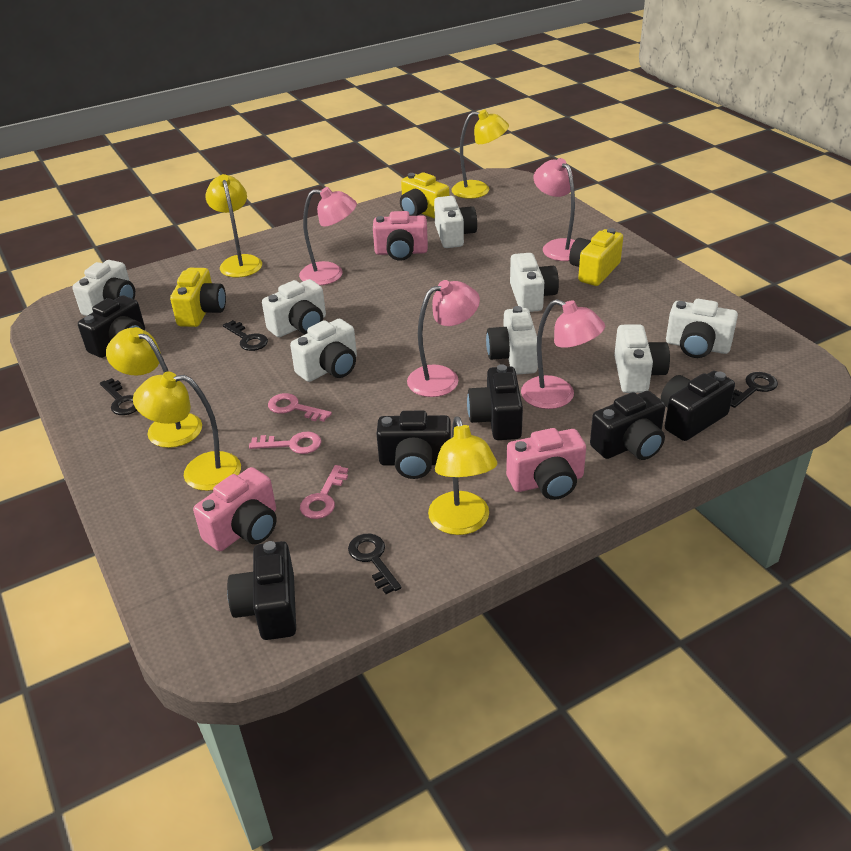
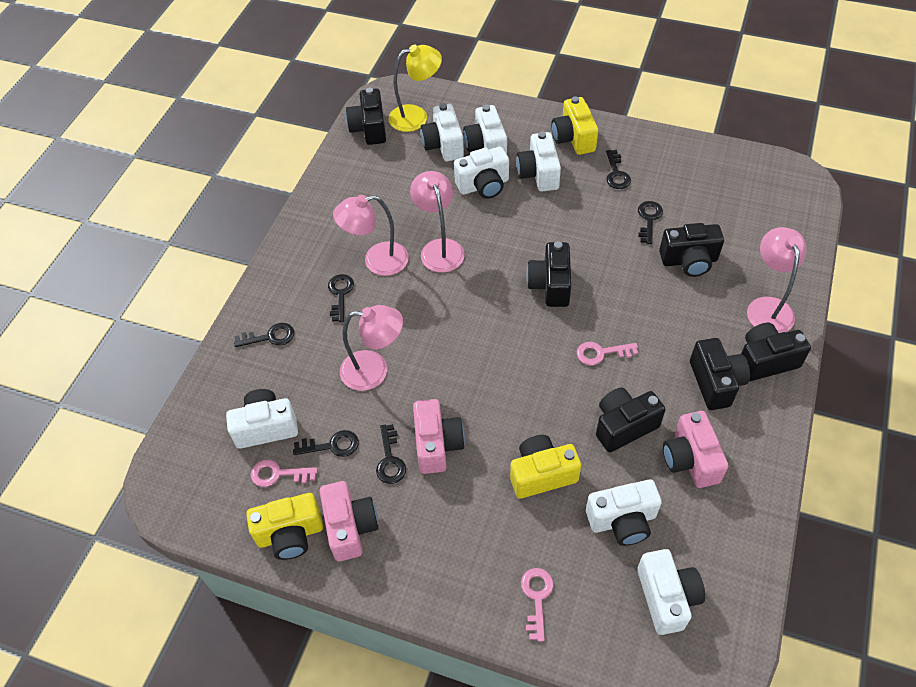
black key: [100,378,137,415] [223,320,268,351] [348,534,401,594] [731,372,778,408] = 4 -> [234,323,294,347] [293,430,359,457] [328,274,354,322] [376,424,406,484] [606,150,631,189] [638,201,663,244] = 6
white camera: [72,260,135,316] [262,279,326,337] [290,319,357,382] [434,196,477,248] [486,306,538,375] [510,253,559,312] [614,324,670,393] [666,299,738,358] = 8 -> [226,389,298,449] [420,103,464,161] [454,147,509,199] [463,105,507,154] [516,131,561,192] [586,479,662,546] [637,549,705,635] = 7
yellow lamp: [106,327,202,448] [133,372,241,491] [205,174,262,277] [428,416,497,535] [451,110,509,199] = 5 -> [388,45,442,132] = 1

